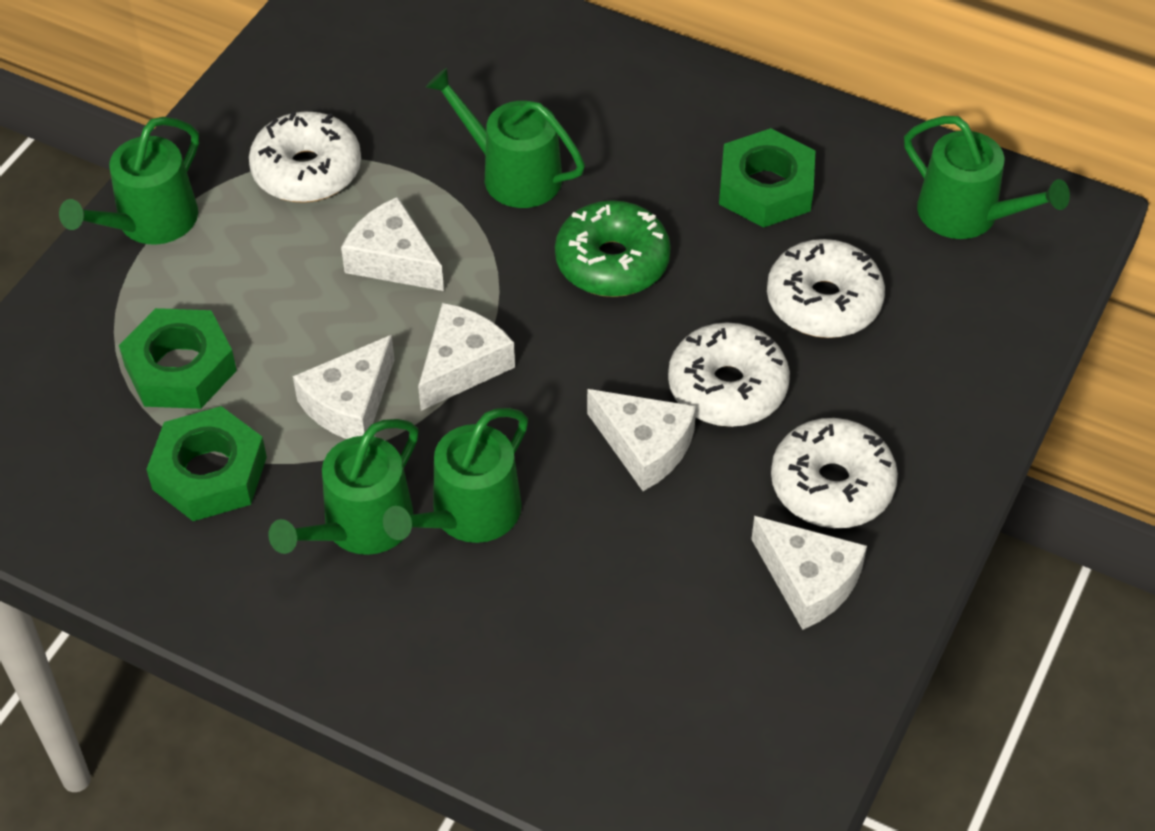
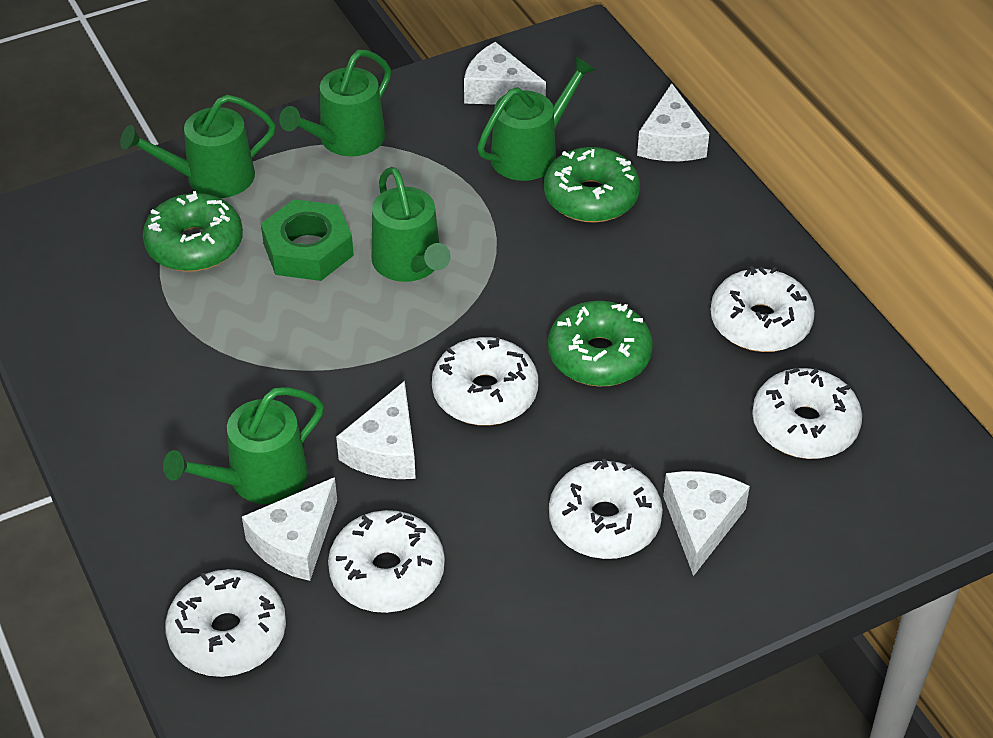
green donut: [555,200,671,297] = 1 -> [143,191,243,272] [544,147,640,223] [548,301,653,387] = 3
green nut: [119,308,237,409] [146,406,267,521] [719,128,815,228] = 3 -> [261,199,354,281] = 1
white donut: [249,111,361,203] [668,322,790,427] [767,239,885,338] [771,418,898,528] = 4 -> [165,569,286,677] [328,510,445,613] [432,337,538,426] [549,459,663,559] [710,266,815,352] [752,368,862,459] = 6

